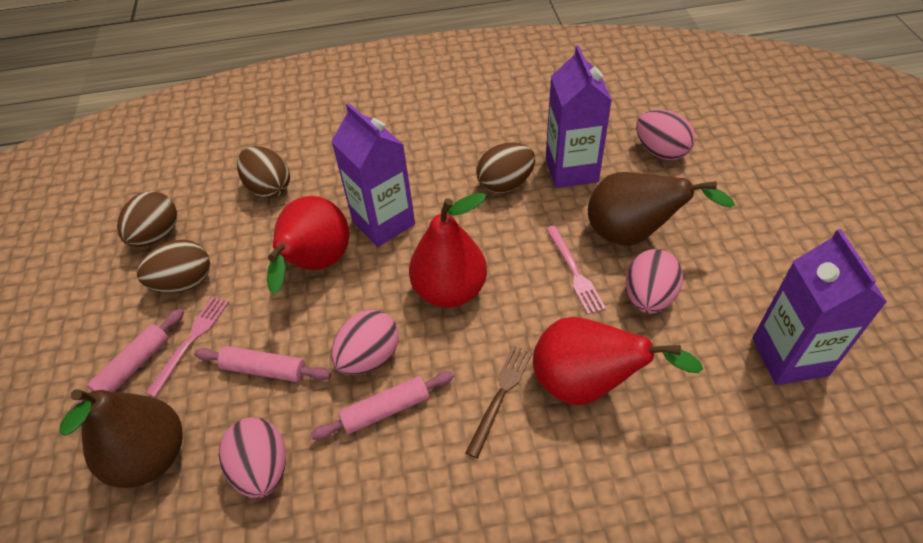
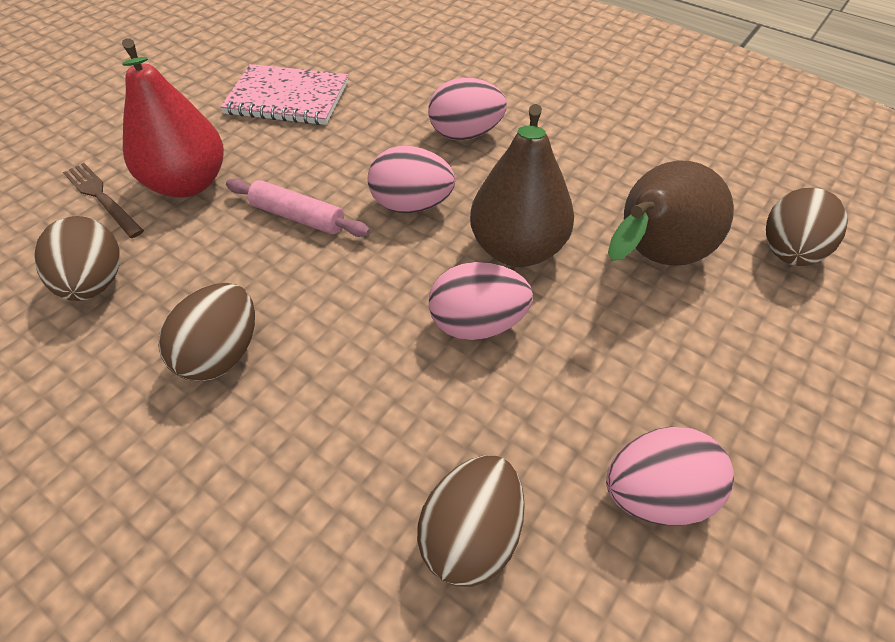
pink fork: [146,297,229,397] [546,226,606,315] = 2 -> none = 0
pink notebook: none = 0 -> [220,64,348,125] = 1
pink rolling pin: [70,309,184,410] [194,346,331,382] [311,371,454,440] = 3 -> [226,179,370,237] = 1
purple carton: [331,103,415,247] [546,45,612,188] [752,229,887,385] = 3 -> none = 0
red pear: [267,196,349,294] [409,193,487,308] [533,317,703,405] = 3 -> [122,38,224,197] = 1

